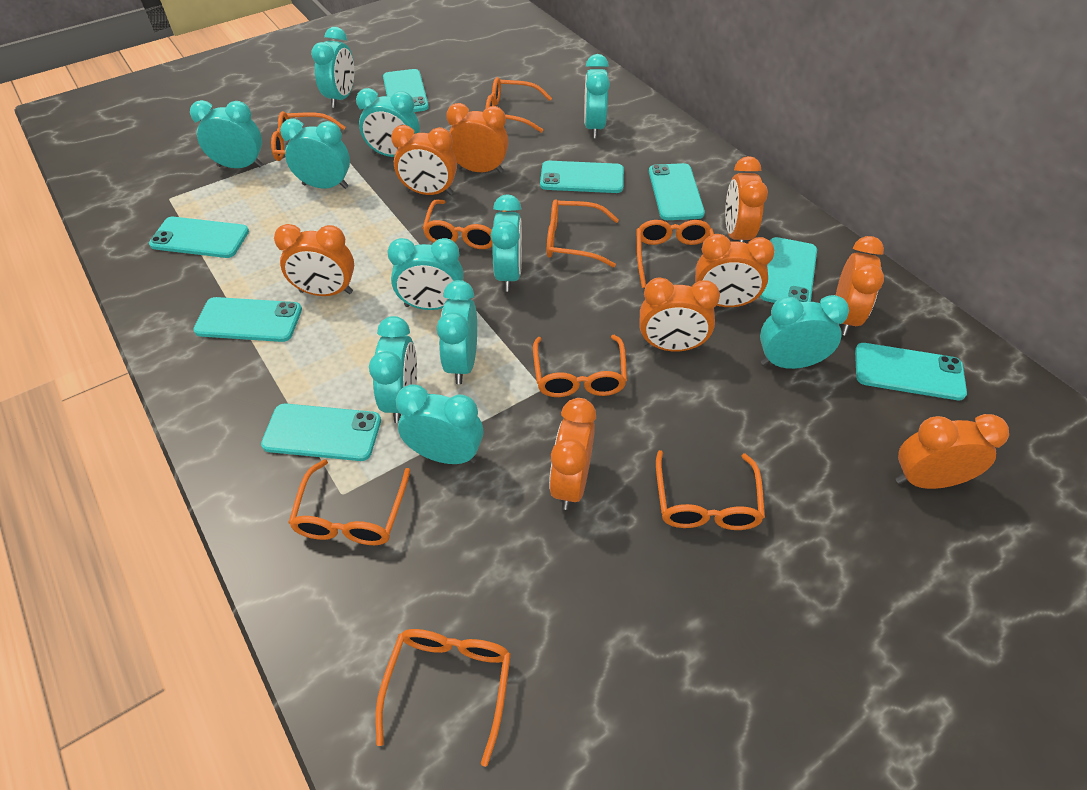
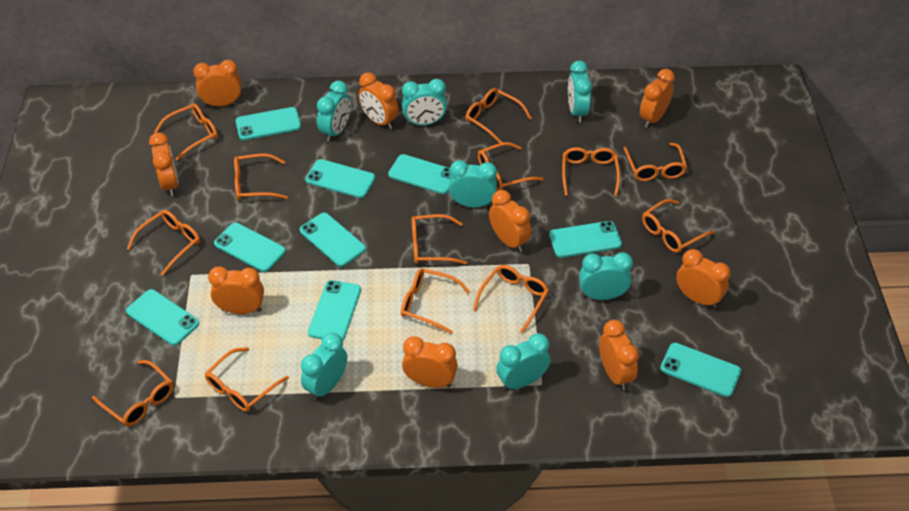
orange glasses: [271,111,346,161] [288,459,410,545] [375,629,511,767] [422,199,507,249] [485,77,552,133] [533,335,627,397] [547,199,619,267] [637,220,714,288] [656,450,765,530] = 9 -> [92,360,174,427] [127,210,200,276] [154,103,218,161] [205,347,289,412] [234,154,288,200] [401,268,471,334] [412,214,467,265] [466,88,532,143] [473,265,549,334] [478,142,543,191] [562,147,620,197] [623,143,687,181] [642,199,715,253] = 13
turquoise clock: [190,100,263,168] [280,119,350,189] [311,27,354,108] [356,88,420,157] [369,316,417,423] [387,238,464,310] [396,384,483,464] [437,280,477,384] [491,194,522,292] [584,54,610,138] [760,295,849,369] = 11 -> [301,333,347,401] [317,81,351,142] [402,79,447,125] [449,160,497,208] [496,333,550,390] [568,61,592,123] [579,252,633,300] = 7
turquoise phone: [149,217,249,258] [193,297,302,342] [261,404,381,461] [383,69,429,112] [540,161,624,193] [649,163,705,220] [760,237,817,303] [855,343,967,400] = 8 -> [126,289,199,346] [214,223,286,272] [235,107,301,140] [300,213,366,267] [305,159,375,198] [308,280,361,340] [388,154,451,194] [549,221,622,258] [660,343,741,397] = 9

